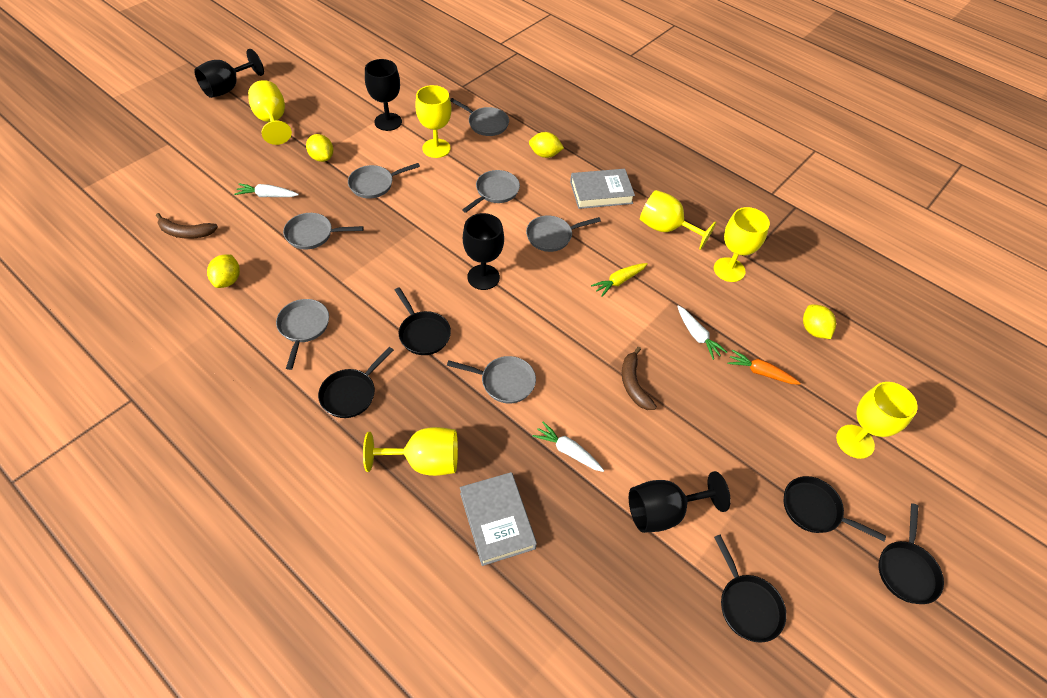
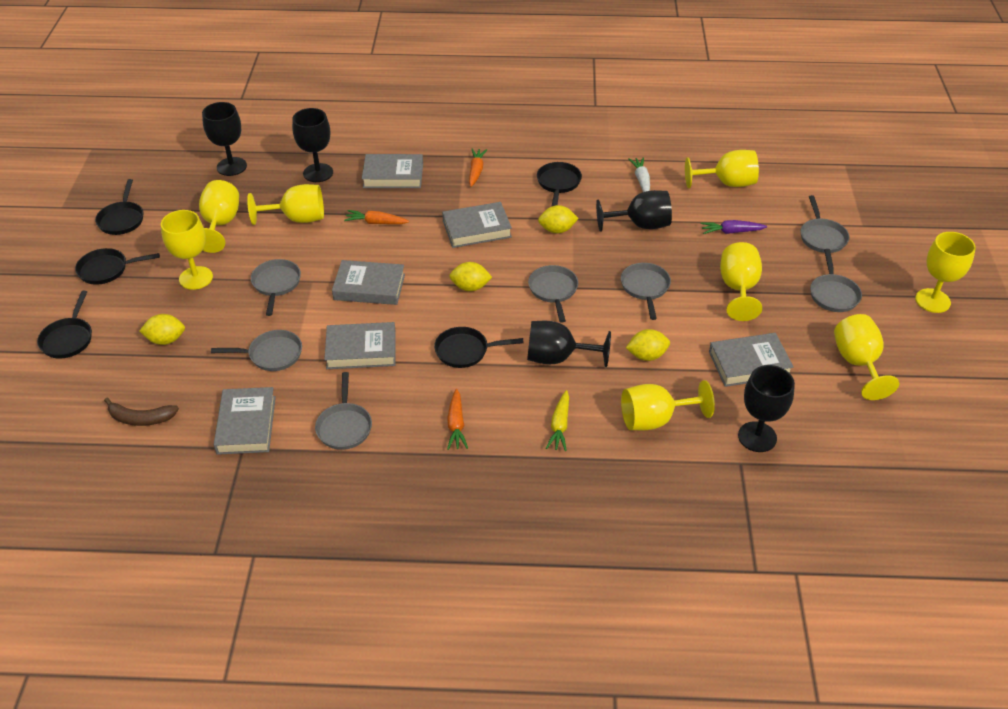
black goblet: [194,49,264,98] [365,59,402,131] [463,213,504,290] [629,471,730,533] = 4 -> [202,102,247,176] [292,108,333,182] [527,321,611,367] [596,190,672,232] [738,365,795,452] = 5
brown banana: [156,213,218,239] [622,346,657,410] = 2 -> [104,398,179,426] = 1
grey book: [460,472,537,566] [570,169,635,209] = 2 -> [214,387,276,455] [324,322,396,369] [332,260,405,305] [362,154,423,188] [442,202,512,248] [709,333,794,387] = 6
orange carrot: [728,350,801,385] = 1 -> [344,210,409,224] [447,389,468,450] [469,149,487,187] = 3
purple carrot: none = 0 -> [701,220,767,234] = 1
white carrot: [234,183,299,197] [532,422,604,472] [677,306,727,360] = 3 -> [628,157,650,192] = 1
yellow goblet: [248,80,292,145] [363,427,458,476] [415,85,452,158] [640,190,716,250] [714,207,770,282] [836,382,918,459] = 6 -> [161,210,213,290] [199,180,239,253] [247,184,324,225] [621,380,715,430] [685,150,759,188] [720,242,762,321] [834,314,899,400] [915,232,976,313] = 8

